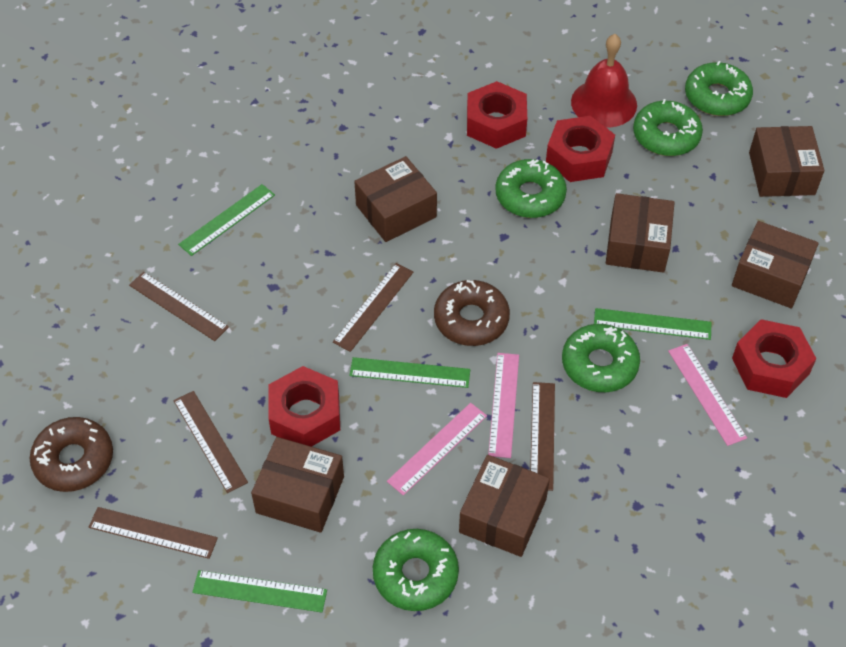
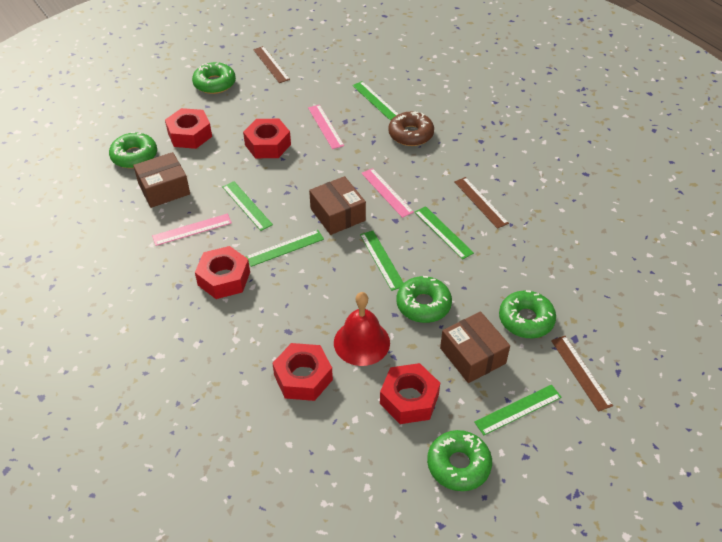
brown box: [251,437,344,533] [354,156,437,242] [459,455,550,557] [606,193,675,273] [732,221,819,308] [749,126,824,197] = 6 -> [133,152,190,208] [309,176,366,235] [440,312,510,383] = 3
brown donut: [30,417,113,492] [434,280,510,346] = 2 -> [388,112,434,146] = 1
brown ruler: [89,507,218,559] [129,272,229,341] [174,391,248,493] [333,263,413,352] [530,382,555,491] = 5 -> [253,46,290,83] [454,177,509,229] [551,336,613,412] = 3
green ruler: [178,184,275,256] [192,570,327,612] [349,357,470,388] [594,308,711,340] = 4 -> [222,181,273,231] [245,230,324,267] [352,81,398,120] [360,231,404,291] [415,206,474,260] [474,385,562,435] = 6
red nut: [268,366,340,447] [467,81,527,149] [546,116,615,182] [732,319,816,398] = 4 -> [165,108,212,149] [195,246,250,299] [243,119,291,158] [272,343,333,401] [380,363,440,424] = 5

